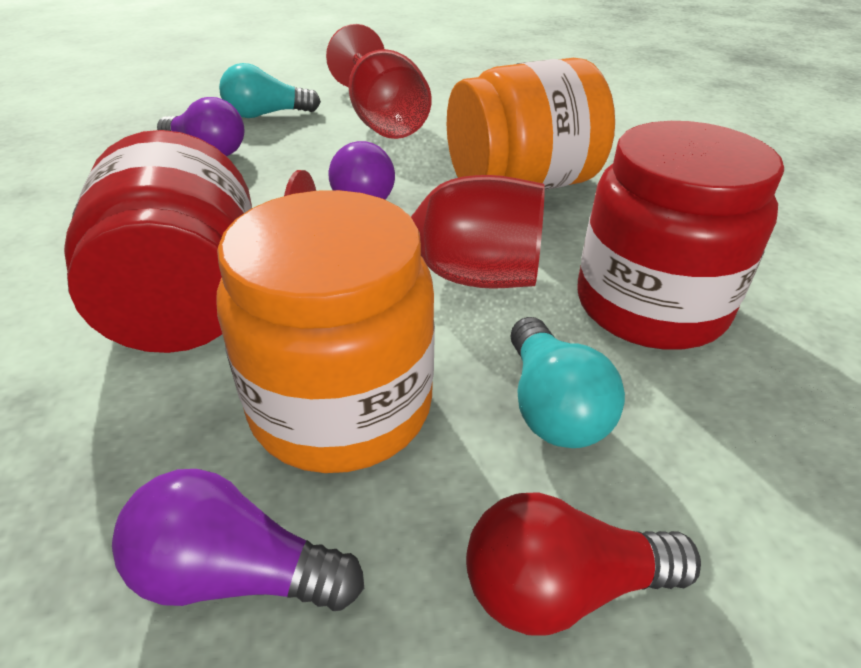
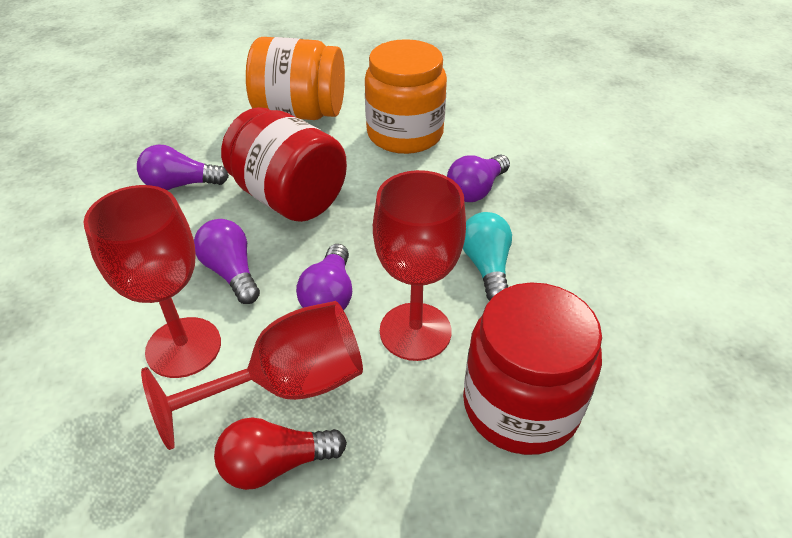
purple light bulb: [112,469,364,611] [157,97,245,156] [329,141,395,200] = 3 -> [137,144,229,190] [194,219,260,304] [296,244,352,310] [447,154,510,202] = 4
red goblet: [284,170,545,289] [326,24,432,139] = 2 -> [83,185,221,378] [141,301,363,450] [373,170,466,361] = 3
turquoise light bulb: [219,63,321,118] [510,317,625,448] = 2 -> [463,212,512,301] = 1

